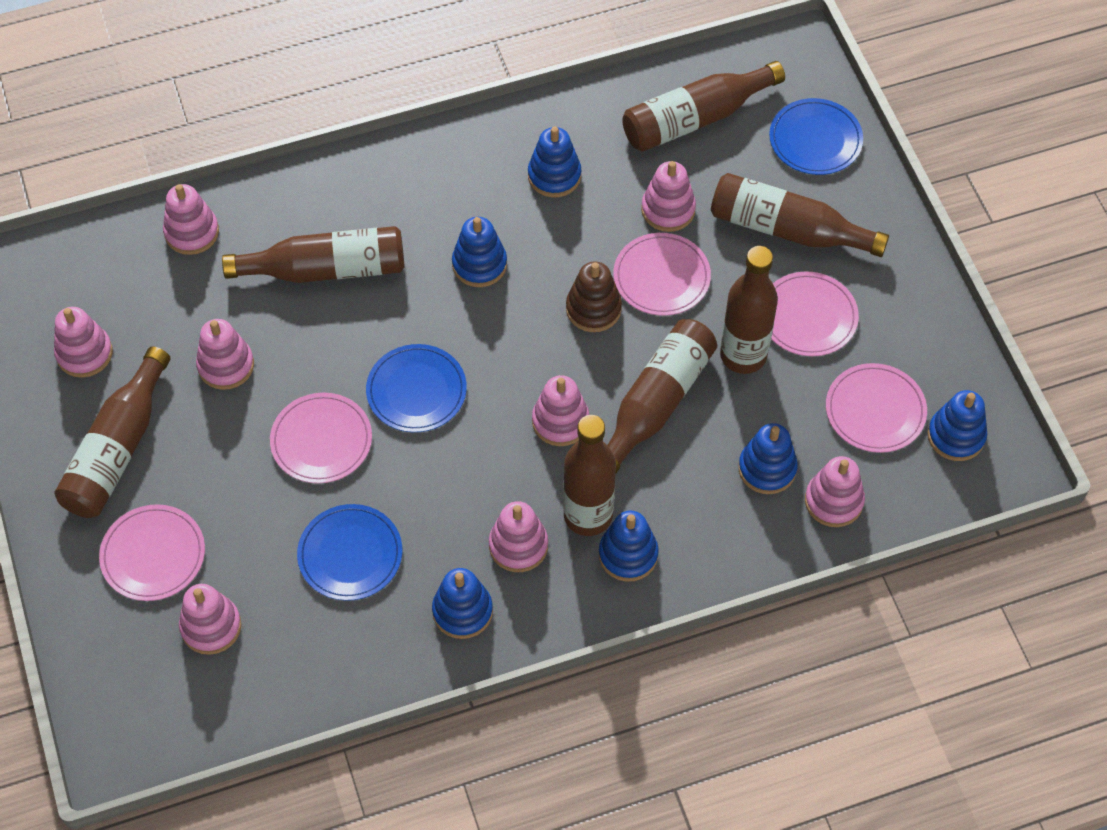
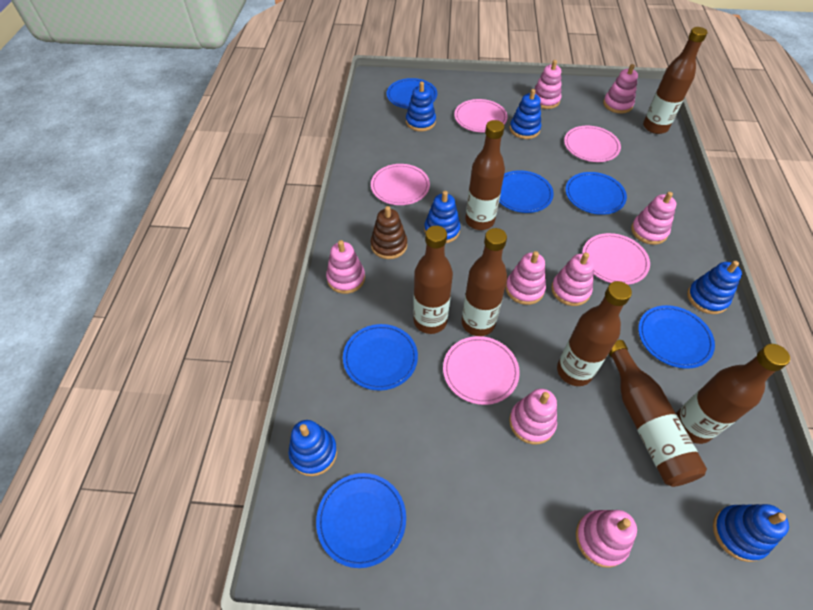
blue plate: [297,504,402,601] [366,344,467,432] [769,98,863,175] = 3 -> [316,473,406,568] [343,324,418,391] [387,78,437,109] [499,170,554,213] [565,172,627,215] [638,305,715,369] = 6

